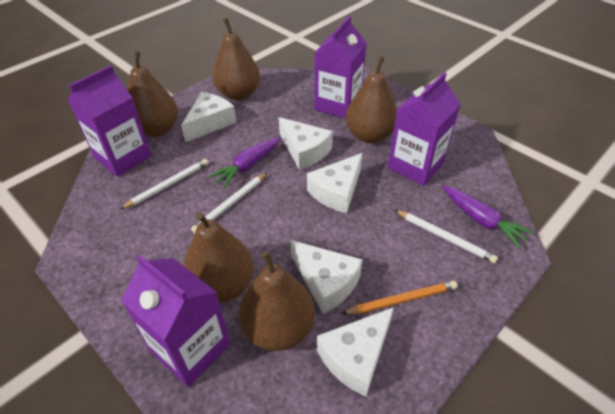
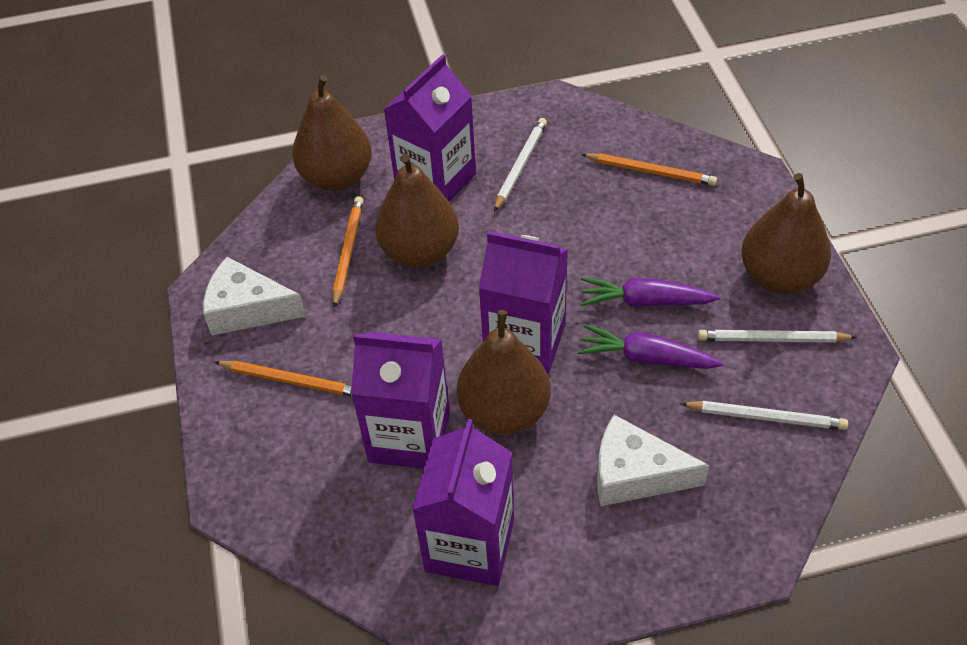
brown pear: [127,51,178,137] [183,212,254,303] [212,18,260,100] [239,251,315,351] [345,56,397,143] = 5 -> [292,75,372,191] [375,154,459,268] [457,310,550,435] [741,173,831,294] = 4
orange pencil: [342,281,458,314] = 1 -> [215,361,352,397] [333,196,364,308] [581,153,717,186] = 3
white cheese: [181,92,236,142] [279,117,333,170] [290,240,363,314] [307,153,363,214] [317,307,394,397] = 5 -> [203,257,306,335] [597,415,710,506] = 2

